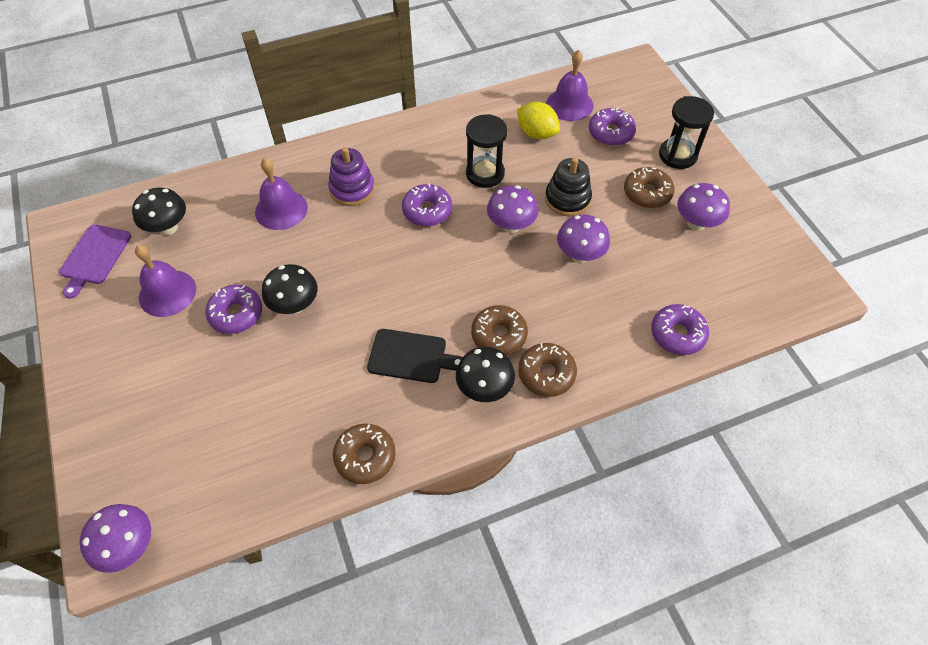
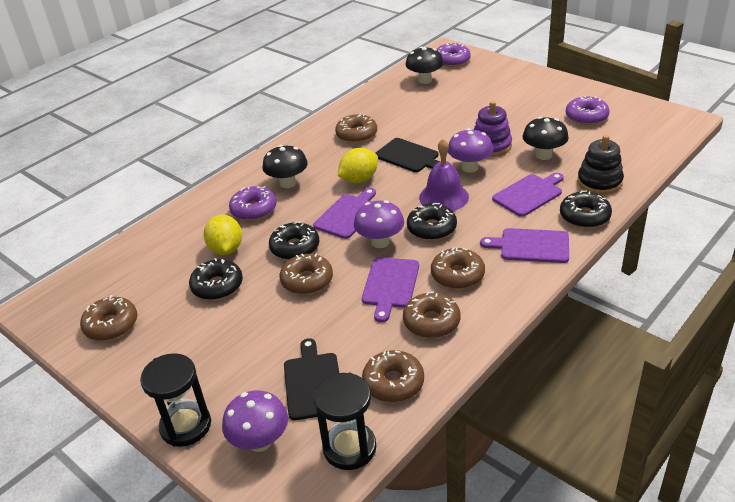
black cutting board: [367,329,463,383] = 1 -> [284,338,339,420] [375,138,440,172] = 2
black donut: none = 0 -> [189,258,243,300] [269,221,319,260] [407,202,457,240] [560,190,612,228] = 4
brown donut: [333,424,396,484] [471,305,528,356] [518,343,577,397] [624,167,674,208] = 4 -> [80,295,137,341] [280,254,333,295] [335,113,377,143] [362,350,424,402] [403,292,460,338] [431,247,485,289] = 6
purple bell: [135,245,196,317] [255,158,308,230] [546,50,593,121] = 3 -> [419,139,469,211] = 1
purple cutting board: [59,224,131,299] = 1 -> [313,188,376,239] [362,257,419,322] [480,228,569,263] [492,173,564,217] = 4
purple donut: [205,285,262,334] [402,183,452,226] [589,107,636,146] [651,304,709,355] = 4 -> [229,186,277,221] [437,43,471,67] [566,96,610,125] = 3
purple mushroom: [79,504,151,573] [487,185,538,233] [557,215,610,263] [677,183,730,231] = 4 -> [222,390,288,452] [354,200,404,248] [448,128,493,173] = 3
yellow lemon: [517,102,560,139] = 1 -> [204,215,242,255] [338,148,378,183] = 2

